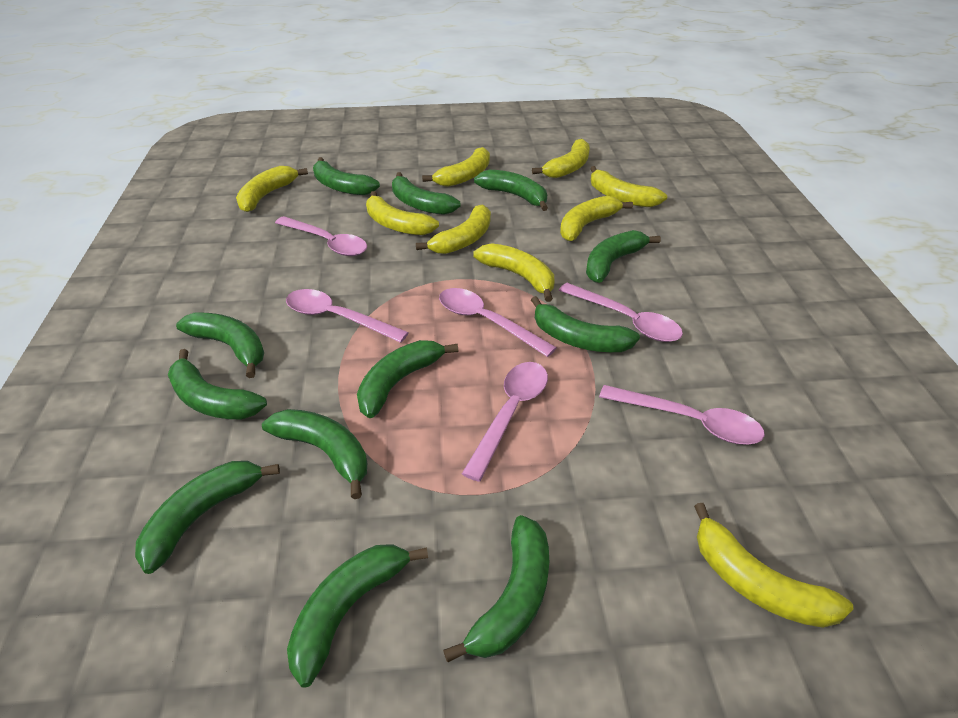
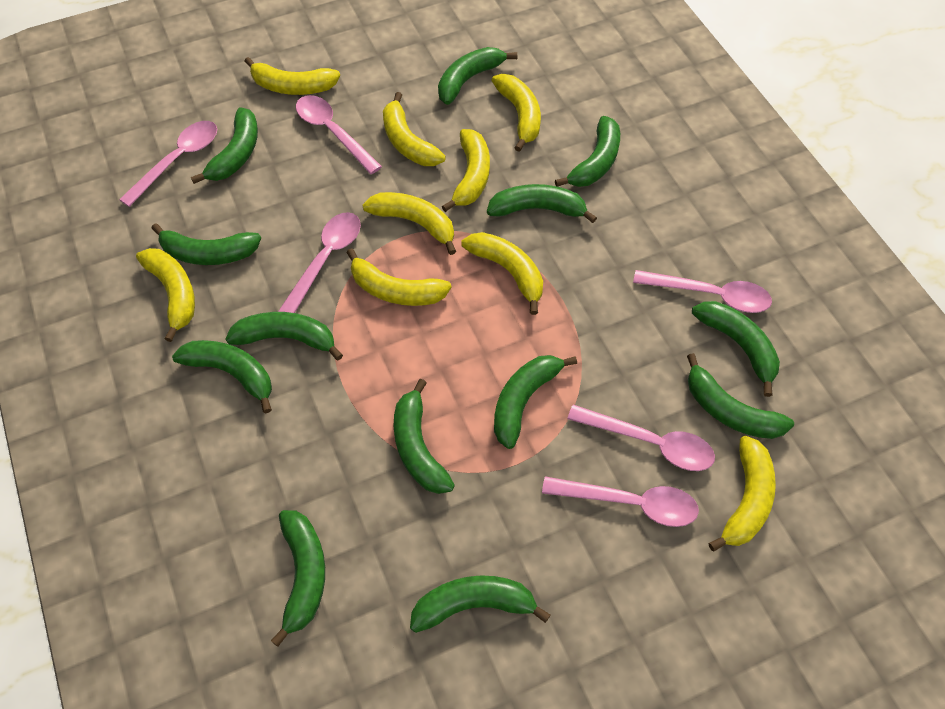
green banana: [135,461,280,574] [168,349,267,419] [176,312,264,378] [262,409,367,499] [287,544,428,688] [313,157,380,195] [357,340,458,418] [392,172,461,215] [443,515,549,662] [474,170,548,211] [531,296,640,352] [586,230,661,283] = 12 -> [151,223,261,265] [172,340,272,413] [191,107,258,184] [226,312,343,361] [271,510,325,647] [394,379,455,494] [410,575,550,633] [438,47,517,105] [487,184,597,223] [494,355,577,449] [555,116,620,187] [687,353,794,439] [692,301,780,397] = 13

